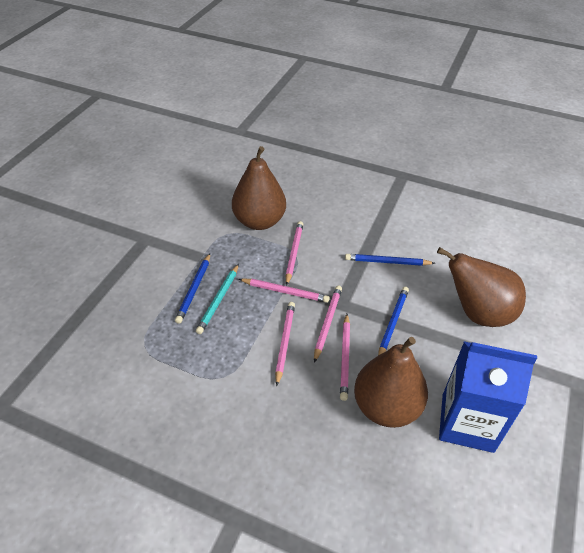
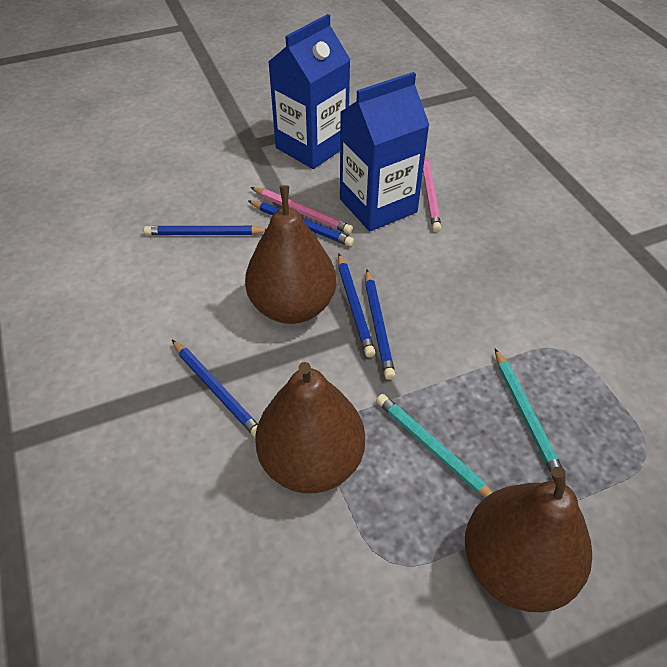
blue carton: [439,341,537,453] = 1 -> [269,14,351,169] [340,72,429,231] = 2
blue pencil: [175,254,210,324] [345,254,435,266] [378,287,409,355] = 3 -> [144,226,266,235] [172,340,258,437] [248,200,354,246] [338,253,376,357] [365,270,395,380] = 5
pink pencil: [239,279,330,303] [275,302,295,386] [285,221,303,286] [314,286,342,363] [340,314,350,401] = 5 -> [250,187,353,234] [423,155,442,232] = 2
turquoise pencil: [196,264,239,334] = 1 -> [376,394,493,498] [495,348,566,477] = 2

